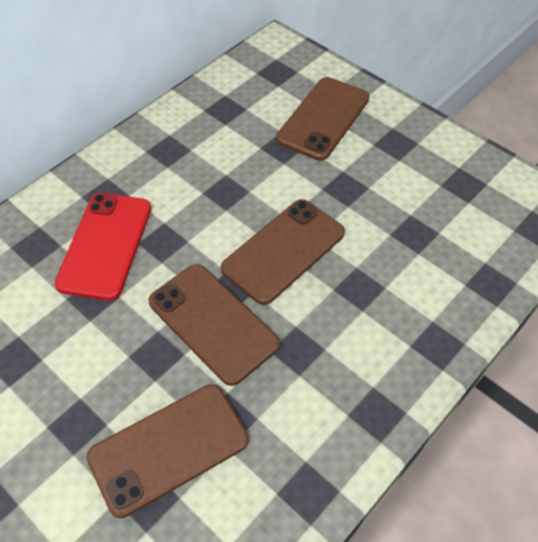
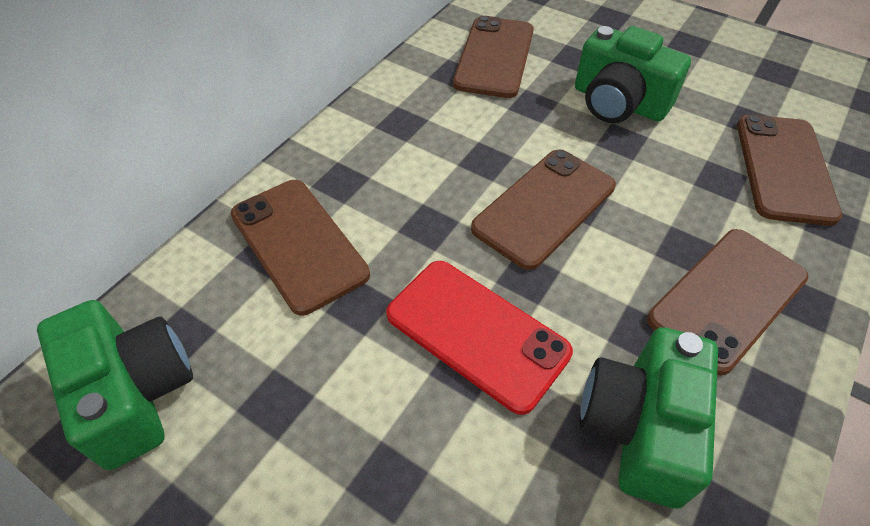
brown phone: [86,384,249,518] [149,264,280,386] [221,199,345,305] [276,77,370,161] = 4 -> [231,180,370,315] [453,16,534,98] [471,149,616,270] [647,229,809,376] [737,114,842,226] = 5
green camera: none = 0 -> [37,300,193,470] [575,26,691,123] [579,327,718,508] = 3

